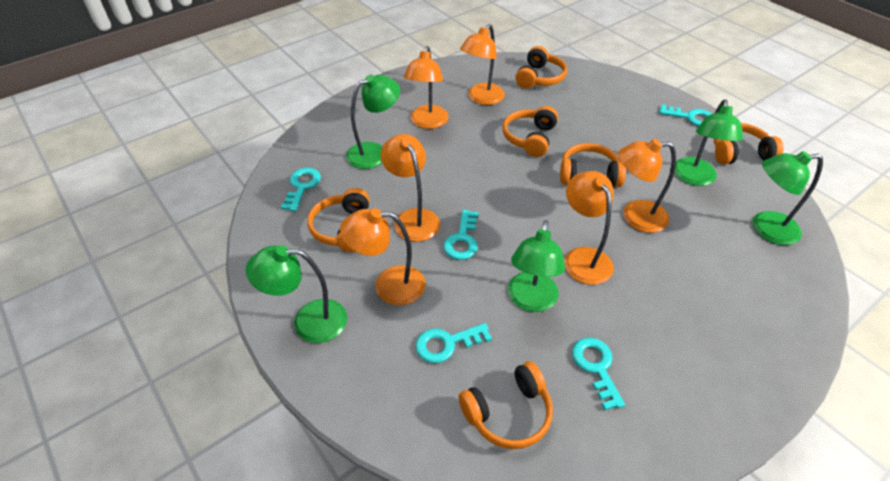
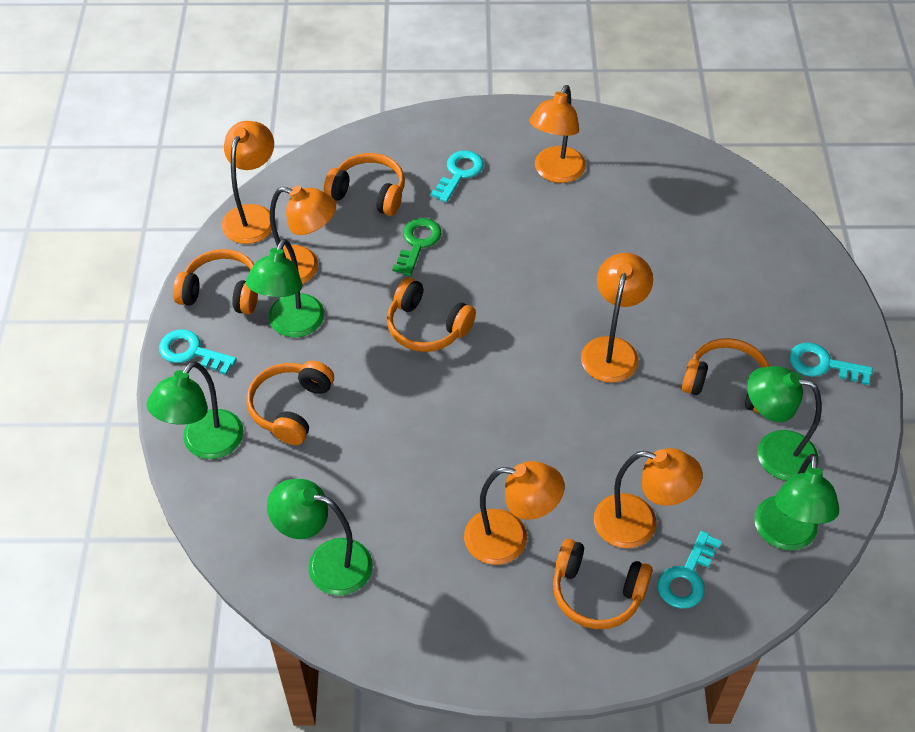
green key: none = 0 -> [392,218,442,276] = 1
turquoise key: [281,168,321,211] [415,323,492,363] [443,210,479,260] [572,338,625,410] [659,104,712,126] = 5 -> [159,329,237,375] [430,150,484,202] [658,531,722,609] [789,342,873,385] = 4

